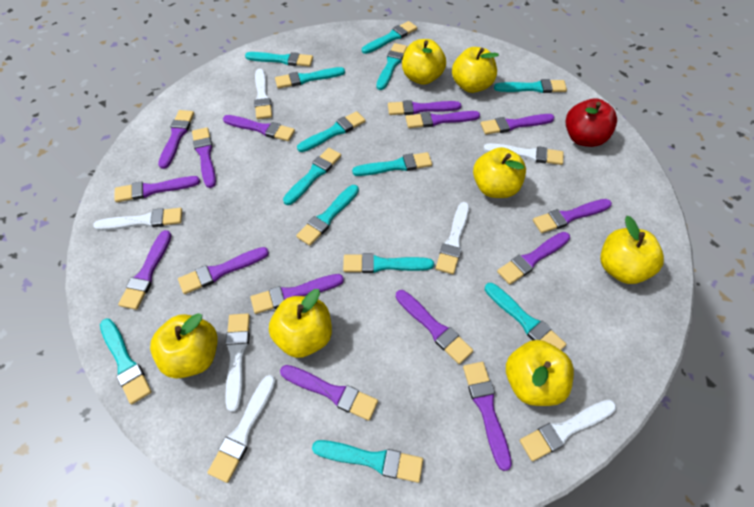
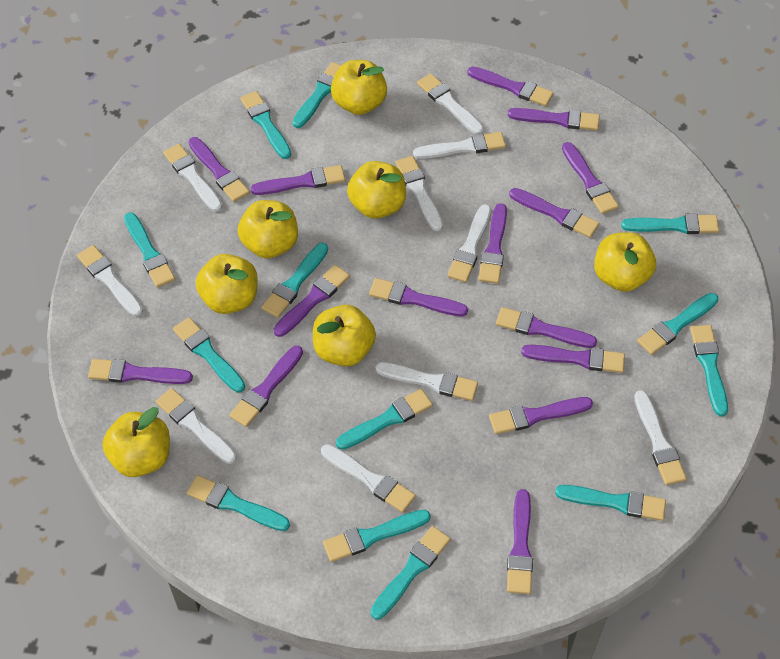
red apple: [565,98,617,147] = 1 -> none = 0
white brush: [93,208,182,231] [207,375,276,483] [226,313,250,412] [254,69,272,119] [436,202,469,274] [483,143,563,165] [520,400,616,461] = 7 -> [77,245,143,317] [156,388,237,464] [163,144,222,212] [321,444,416,513] [375,362,478,401] [395,156,443,231] [413,132,506,159] [417,73,484,134] [447,204,491,283] [634,390,687,485] = 10

